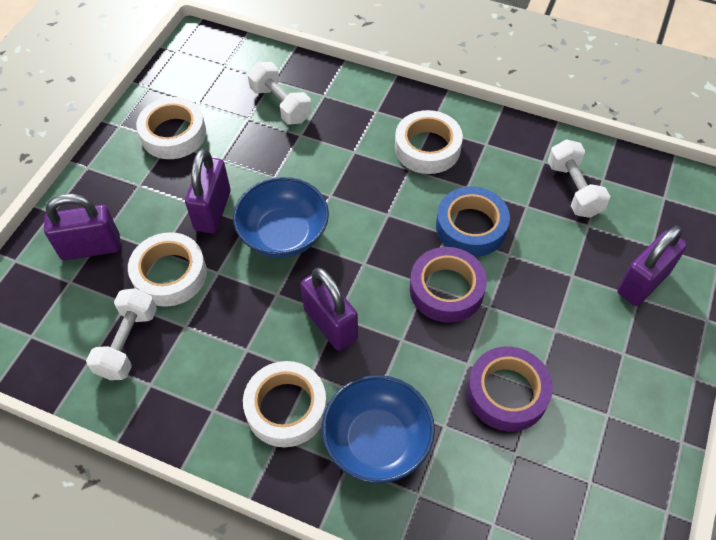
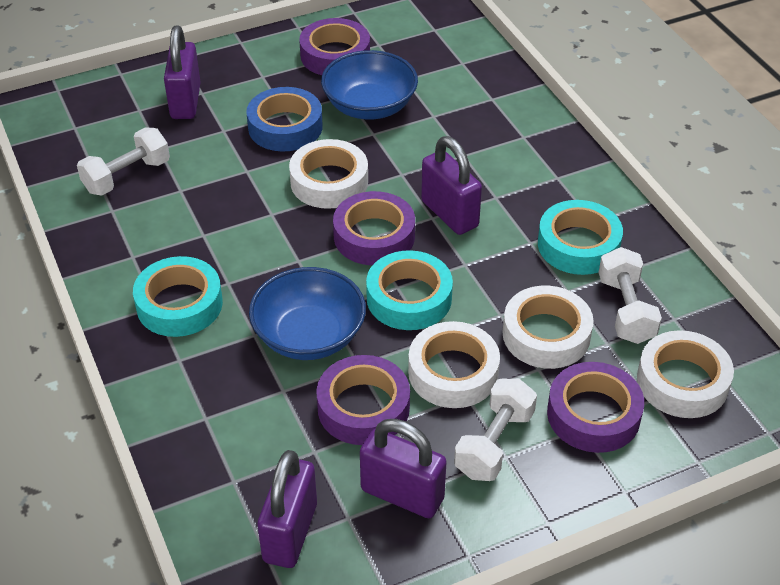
purple tape: [410,247,487,323] [467,346,553,432] = 2 -> [299,18,370,75] [316,355,410,445] [333,191,415,265] [547,362,644,453] = 4
turquoise tape: none = 0 -> [133,256,223,337] [366,250,453,330] [538,200,623,275] = 3

